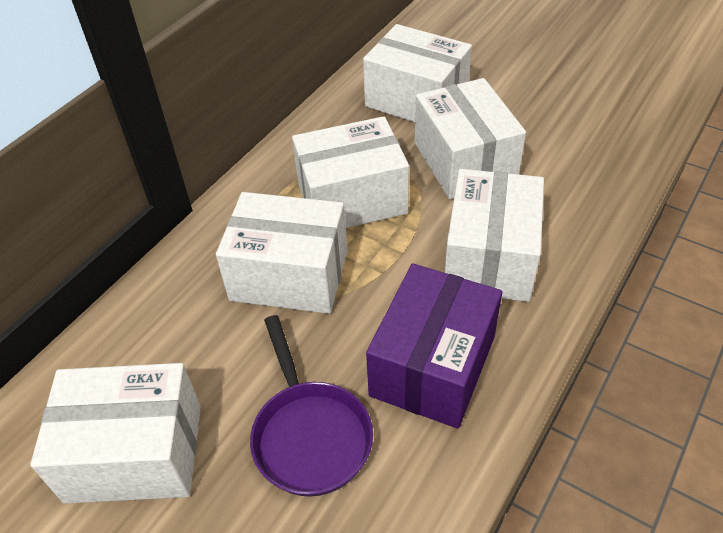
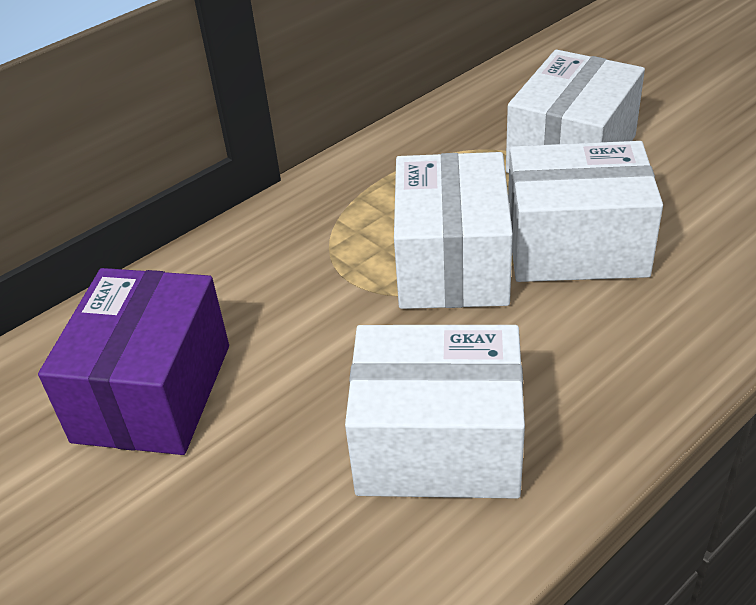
purple pan: [250,315,373,497] = 1 -> none = 0
white box: [30,363,201,504] [216,192,348,314] [292,116,409,228] [363,24,472,122] [415,78,526,199] [445,169,544,302] = 6 -> [345,325,525,499] [394,152,513,309] [506,50,645,173] [508,141,663,282] = 4

